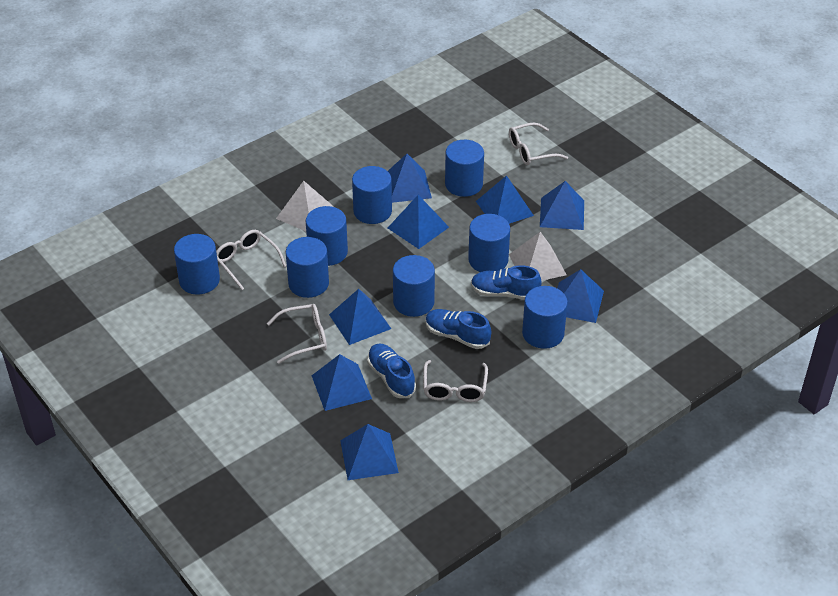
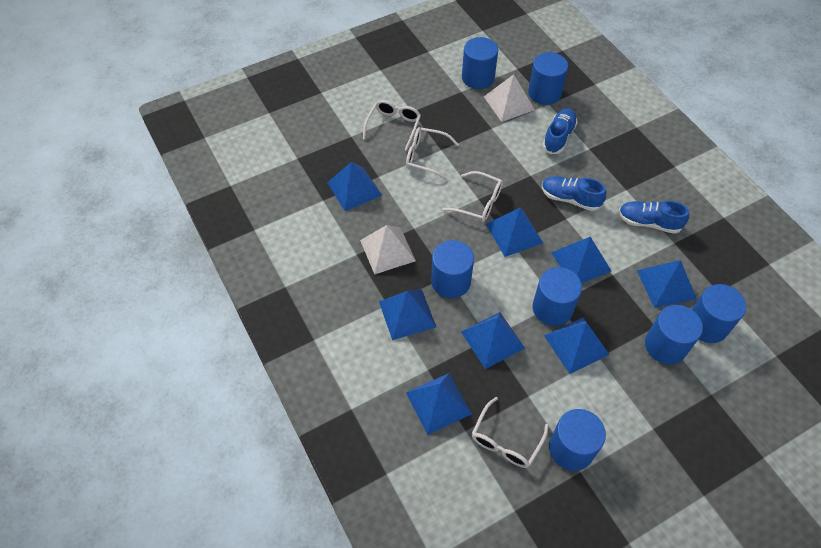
blue cylinder: [174,234,220,295] [286,237,329,298] [306,206,348,266] [352,166,392,224] [393,255,435,317] [445,140,484,197] [468,214,510,272] [522,286,568,349] = 8 -> [431,240,474,298] [462,37,498,89] [528,52,568,105] [532,267,582,326] [549,409,606,471] [645,305,703,364] [692,284,746,343] = 7

